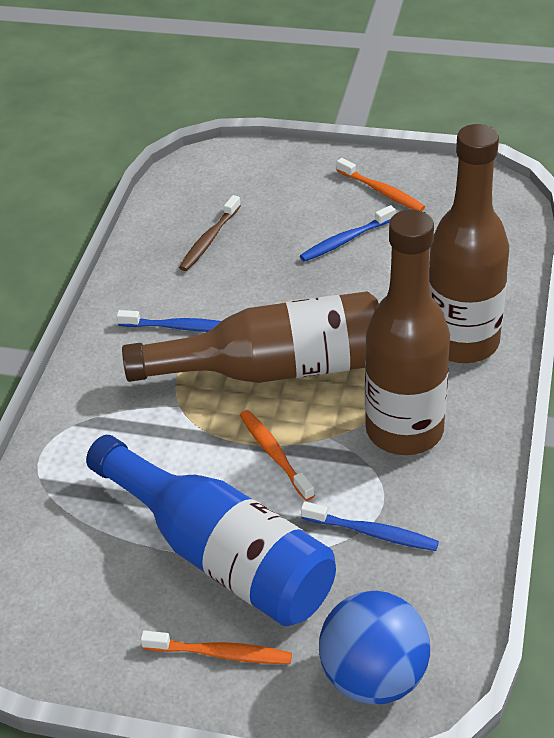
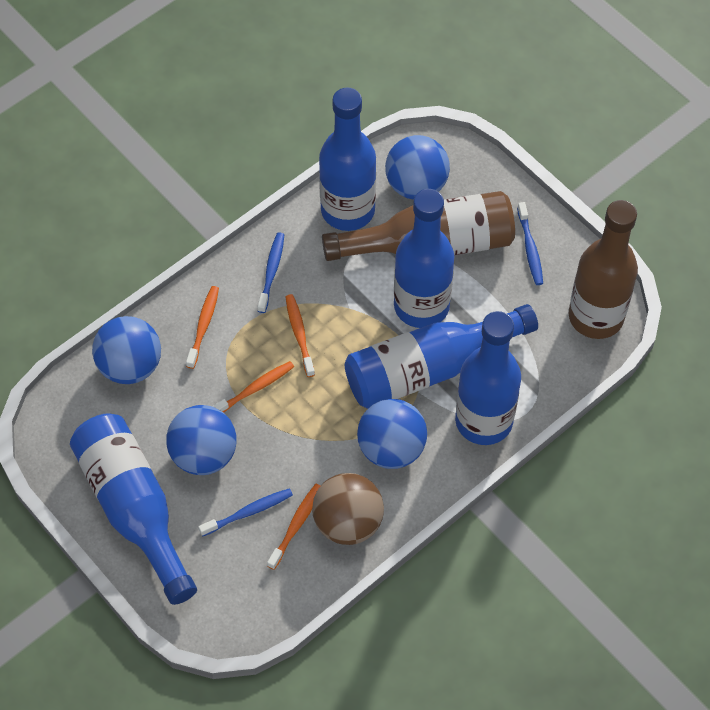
blue ball: [319,591,430,705] = 1 -> [92,316,161,384] [166,405,236,475] [357,399,427,469] [385,135,450,200] = 4
blue bottle: [86,435,336,626] = 1 -> [70,413,197,605] [319,87,376,231] [345,304,538,409] [394,189,455,328] [455,311,521,445] = 5
brown ball: none = 0 -> [312,473,384,545] = 1
brown bottle: [122,291,379,383] [365,209,450,455] [429,124,509,363] = 3 -> [322,191,515,261] [569,200,638,339] = 2
brown toothbrush: [179,195,241,271] = 1 -> none = 0
orange toothbrush: [141,631,292,664] [240,410,315,501] [337,158,425,211] = 3 -> [186,286,219,369] [212,361,294,413] [267,484,321,570] [286,294,315,377] = 4

